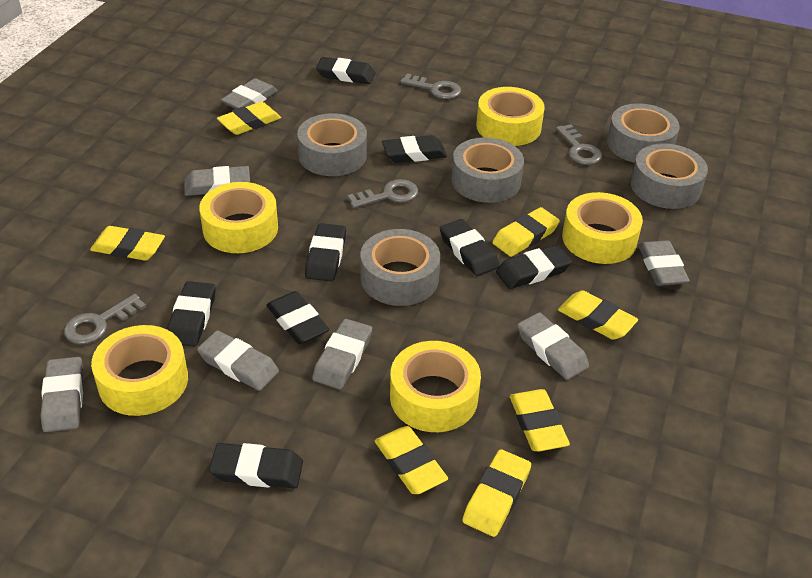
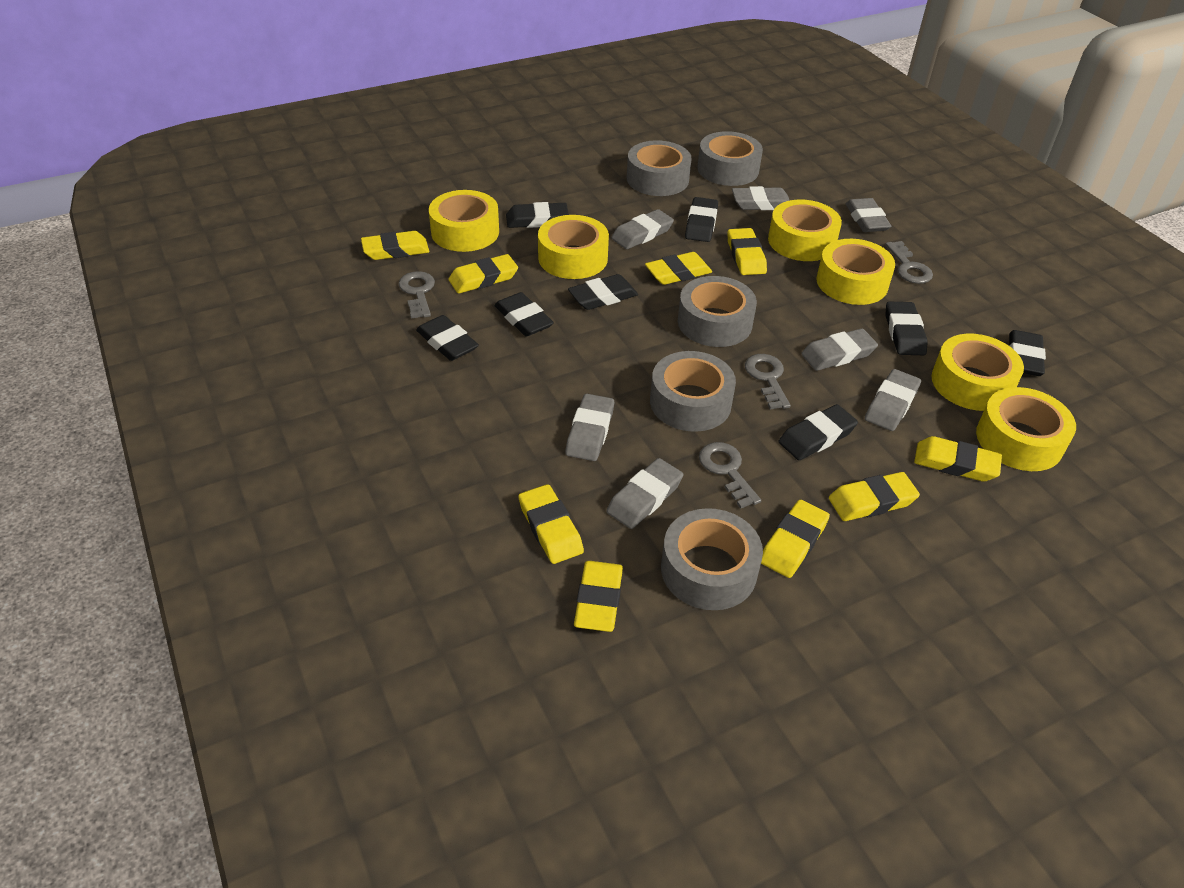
yellow eraser: [90,226,165,261] [217,102,281,135] [375,426,448,494] [462,449,531,537] [492,207,560,257] [510,389,570,452] [558,290,638,340] = 7 -> [361,231,429,260] [449,254,518,294] [518,484,584,564] [574,561,623,632] [645,252,712,285] [727,228,767,275] [761,500,830,578] [829,472,920,521] [914,436,1002,482] = 9
yellow tape: [91,325,188,416] [199,182,278,253] [390,341,481,432] [476,87,545,146] [562,192,643,264] = 5 -> [429,190,499,252] [538,215,609,279] [768,199,842,261] [816,239,895,305] [932,334,1024,411] [976,387,1076,471] = 6

